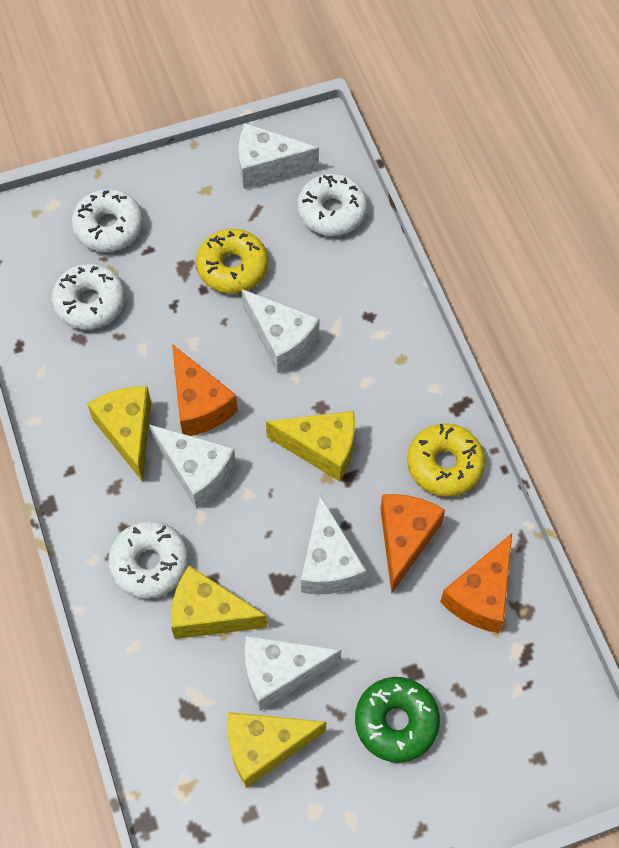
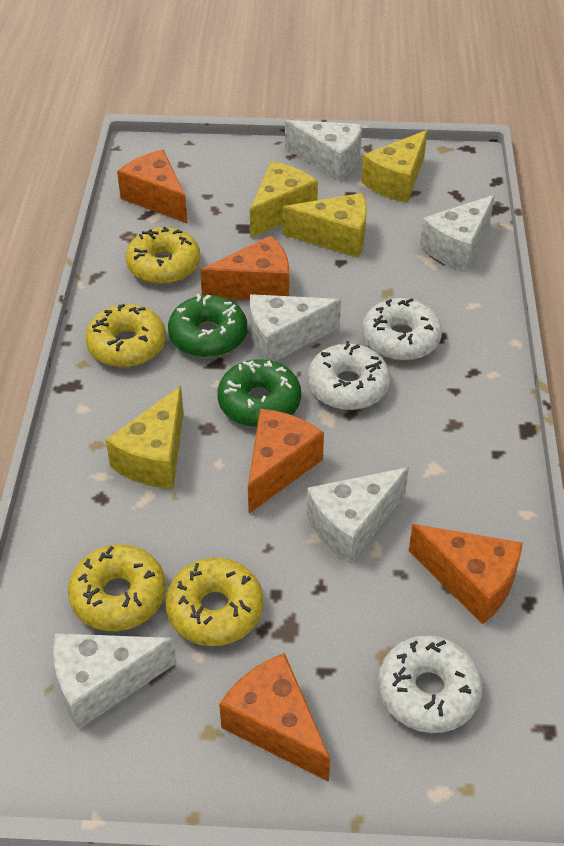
green donut: [355,677,440,763] = 1 -> [168,294,247,357] [218,359,301,427] = 2
orange cheese: [172,344,238,436] [380,494,445,594] [440,533,512,633] = 3 -> [117,150,188,224] [200,235,289,300] [219,653,330,782] [248,409,324,514] [409,524,523,625] = 5
white donut: [52,263,125,330] [72,189,143,252] [108,521,189,599] [297,173,368,236] = 4 -> [307,341,390,410] [362,298,442,361] [378,635,483,733] = 3
yellow donut: [196,229,268,293] [407,423,485,497] = 2 -> [68,544,166,631] [85,304,166,367] [126,227,201,284] [166,558,263,646] = 4

